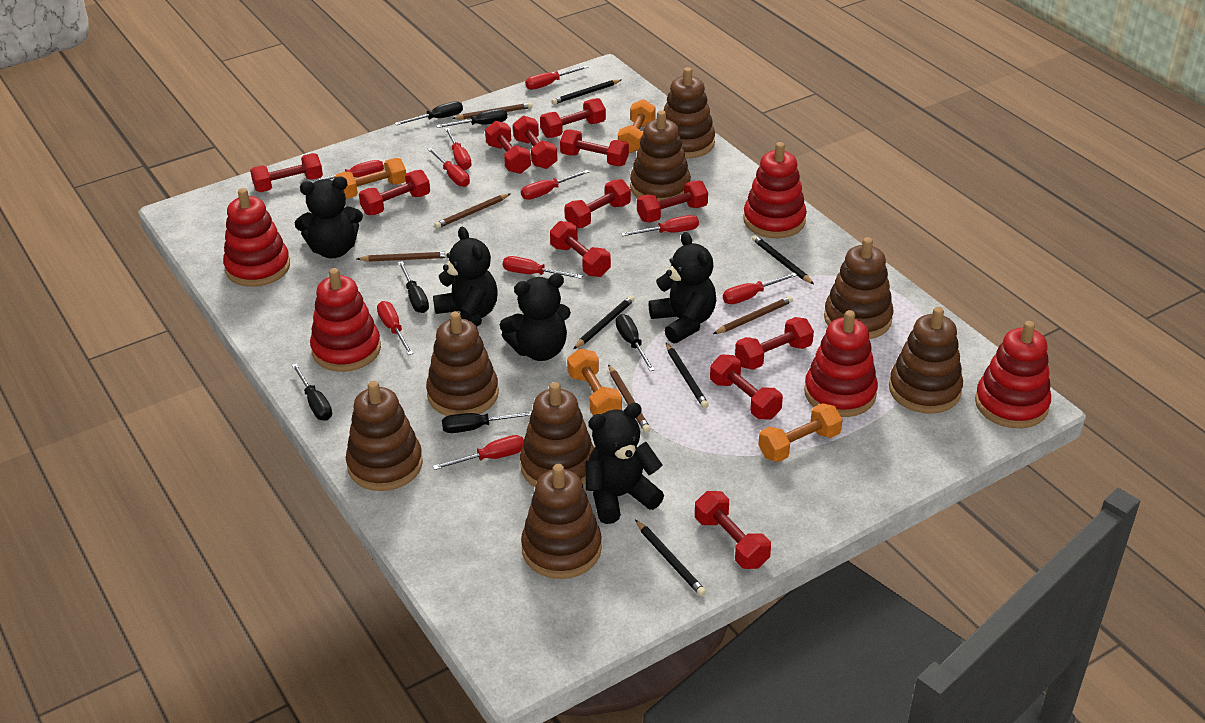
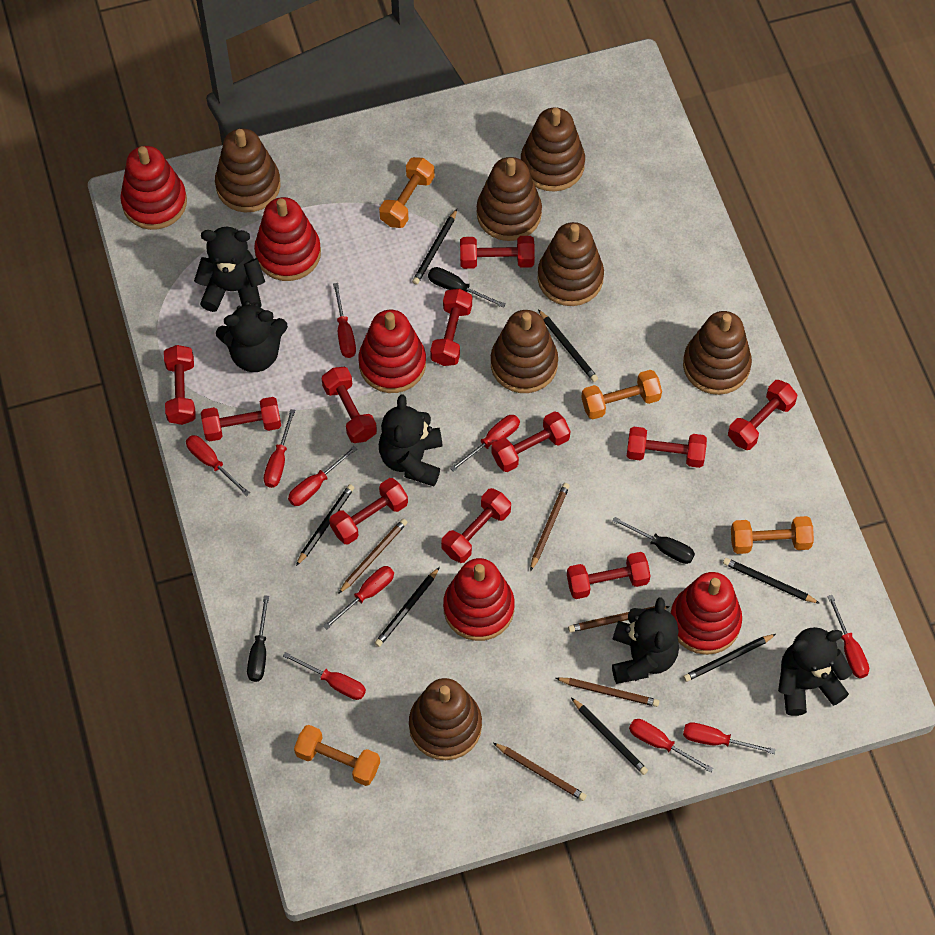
black pencil: [551,79,621,105] [573,296,634,349] [635,520,706,596] [666,343,709,409] [752,235,814,284] = 5 -> [296,484,354,566] [375,567,440,647] [412,209,457,285] [538,309,598,382] [571,698,648,775] [683,634,776,682] [723,558,820,604] = 7
black screwdriver: [292,363,332,421] [394,101,463,125] [398,261,429,313] [436,109,507,128] [442,411,532,433] [616,314,655,371] = 6 -> [247,595,269,682] [428,267,505,308] [613,517,695,564] = 3
brown stacking toy: [346,381,423,491] [426,311,499,416] [520,382,594,487] [521,464,602,579] [630,110,691,201] [664,67,715,159] [824,237,893,339] [889,307,963,414] = 8 -> [215,129,281,212] [409,678,482,760] [477,157,542,241] [491,310,558,393] [521,107,585,191] [538,222,604,306] [683,311,752,395] = 7
red dumbbell: [250,153,323,192] [359,170,430,215] [485,121,531,174] [513,116,558,169] [540,98,606,138] [550,221,611,277] [560,130,629,166] [564,179,631,228] [637,181,708,223] [695,491,771,569] [710,355,783,419] [735,317,814,370] = 12 -> [164,345,196,425] [201,397,281,442] [322,367,377,443] [329,478,408,544] [430,289,472,366] [441,488,511,563] [460,236,535,269] [491,411,570,472] [567,552,650,599] [627,426,707,468] [728,380,797,450] = 11

